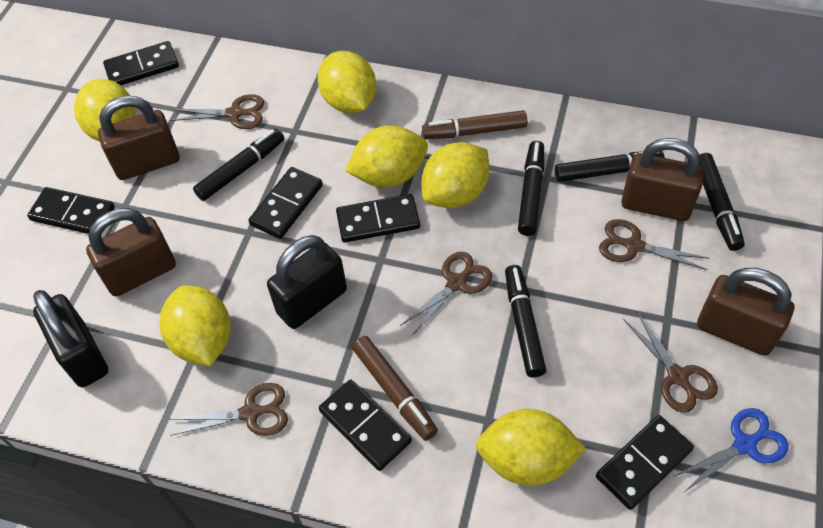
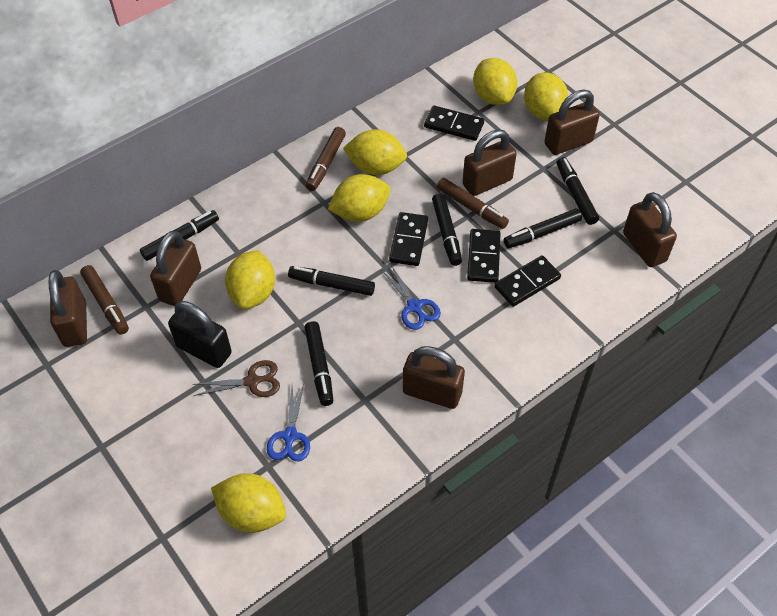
black domino: [27,187,115,234] [103,41,179,85] [248,167,323,239] [319,380,412,471] [336,194,420,242] [596,415,694,510] = 6 -> [389,212,428,266] [424,105,484,141] [467,229,501,283] [494,255,561,307] = 4
black marker: [193,129,285,201] [505,265,546,377] [518,141,544,236] [555,151,665,182] [700,153,745,251] = 5 -> [140,210,219,261] [288,266,375,296] [304,321,333,406] [432,193,462,266] [504,208,582,248] [557,157,599,225] = 6
black padlock: [33,290,109,387] [267,235,347,329] = 2 -> [168,301,232,368] = 1
blue scissors: [673,408,789,491] = 1 -> [267,384,310,462] [382,265,441,330] = 2
brown marker: [352,336,438,441] [422,110,528,139] = 2 -> [80,265,129,335] [306,127,346,191] [437,178,509,229] = 3
brown padlock: [86,208,176,296] [98,95,179,180] [621,138,704,221] [697,268,794,356] = 4 -> [48,270,87,347] [150,230,201,306] [403,346,465,409] [462,129,517,196] [544,90,600,155] [623,192,677,267] = 6
brown scissors: [170,94,264,129] [170,383,288,436] [400,252,492,335] [599,219,709,270] [623,312,718,413] = 5 -> [192,360,280,397] = 1

